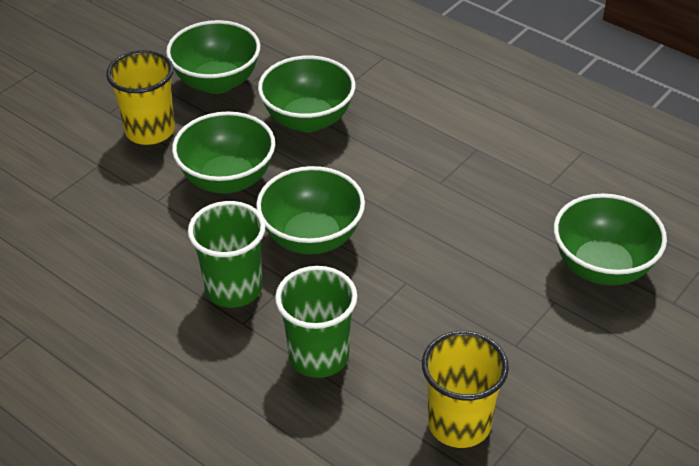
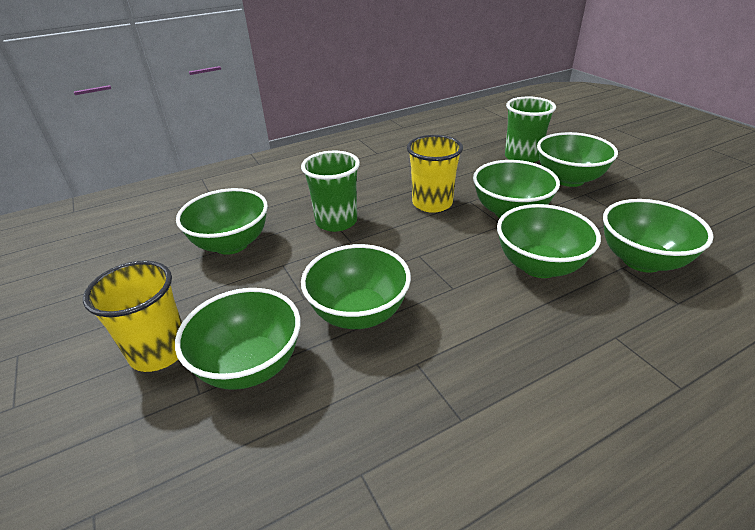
green bowl: [166,20,260,94] [172,112,275,193] [256,166,365,254] [258,56,355,132] [554,194,667,285] = 5 -> [175,288,300,390] [176,188,268,255] [301,244,411,329] [473,160,560,218] [497,204,601,278] [537,132,618,187] [603,199,714,273] = 7

